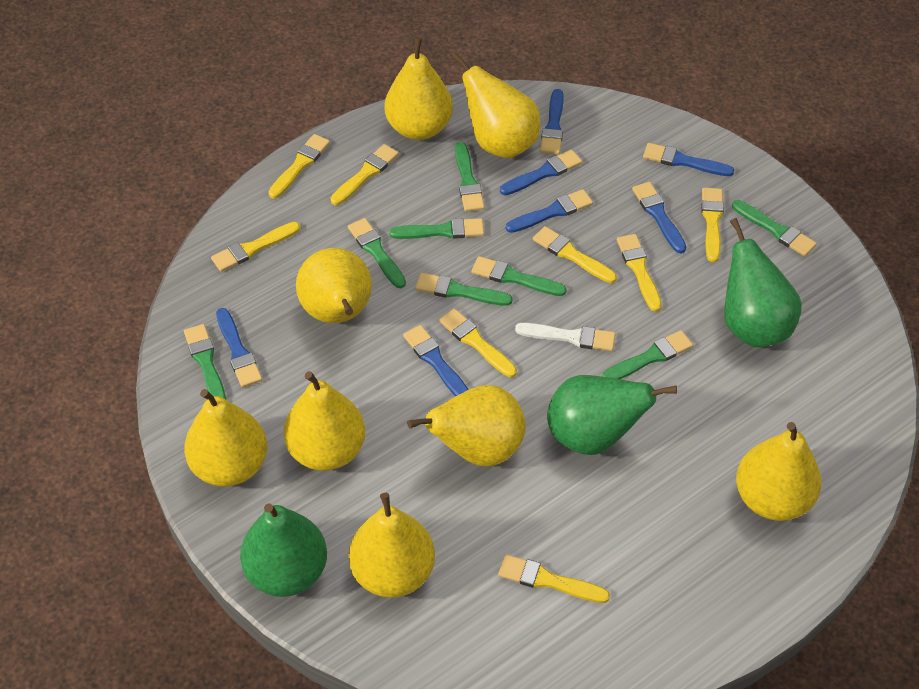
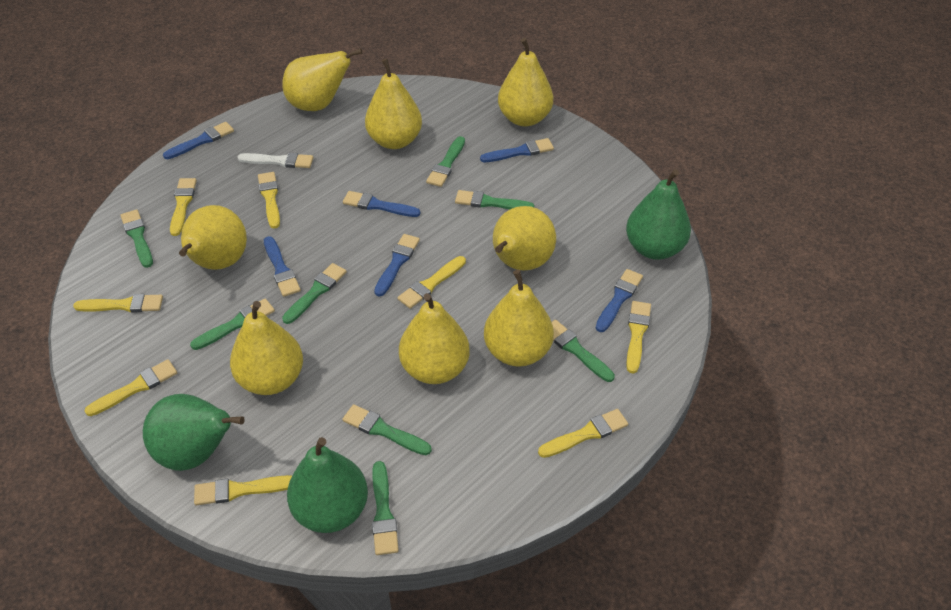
blue brush: [216,308,262,387] [403,325,469,396] [500,149,582,195] [506,189,593,233] [540,89,564,154] [632,182,686,253] [643,143,734,176] = 7 -> [163,122,234,159] [264,236,301,297] [343,191,420,217] [374,234,420,296] [480,138,554,162] [596,269,643,332] = 6

